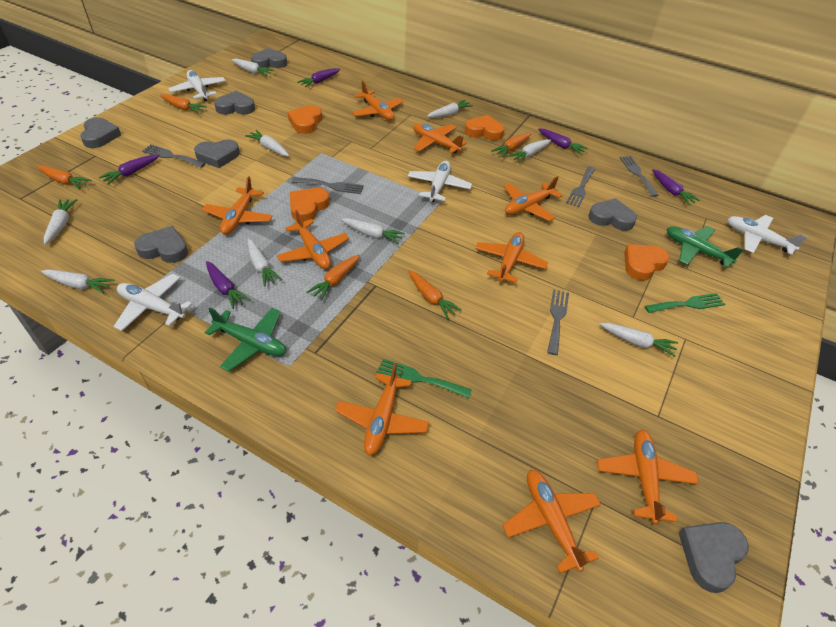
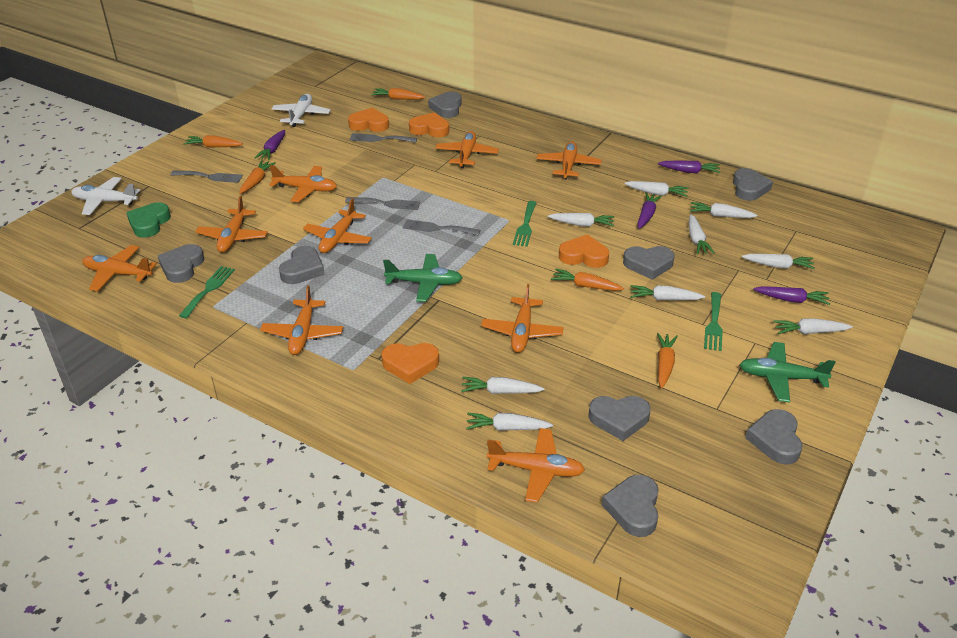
green fork: [377,359,472,398] [645,293,725,313] = 2 -> [179,266,235,318] [513,201,537,247] [704,292,723,351] = 3
green heart: none = 0 -> [126,202,171,238] = 1
grey fork: [142,144,206,168] [291,177,364,194] [547,289,569,355] [566,166,595,207] [620,156,658,197] = 5 -> [170,171,243,183] [345,197,420,210] [349,133,417,142] [403,219,480,236] = 4
grey heart: [80,117,121,148] [134,226,188,263] [194,139,240,168] [214,91,255,115] [251,48,287,68] [588,198,637,231] [679,522,749,593] = 7 -> [158,244,204,283] [279,246,325,284] [428,91,462,118] [588,396,651,441] [602,475,659,537] [623,246,675,280] [733,168,773,201] [745,409,803,464] = 8
purple carrot: [99,154,160,185] [206,261,251,309] [297,68,340,87] [538,128,588,155] [652,169,700,205] = 5 -> [255,130,285,160] [638,192,662,229] [658,161,720,173] [753,286,830,305] = 4
white plane: [113,274,192,331] [168,70,226,101] [408,161,472,202] [728,215,807,255] = 4 -> [71,177,140,215] [271,94,331,127] = 2

